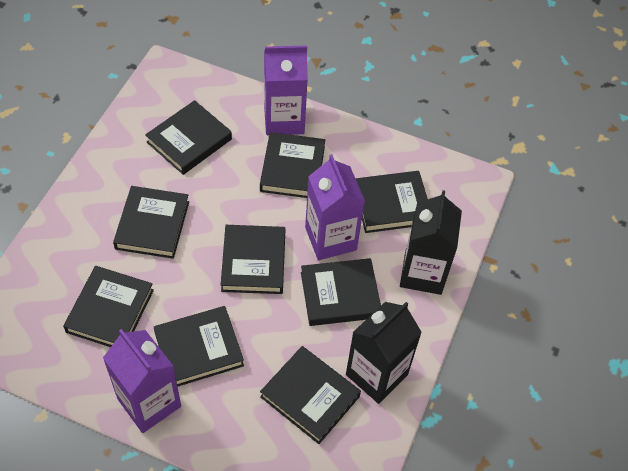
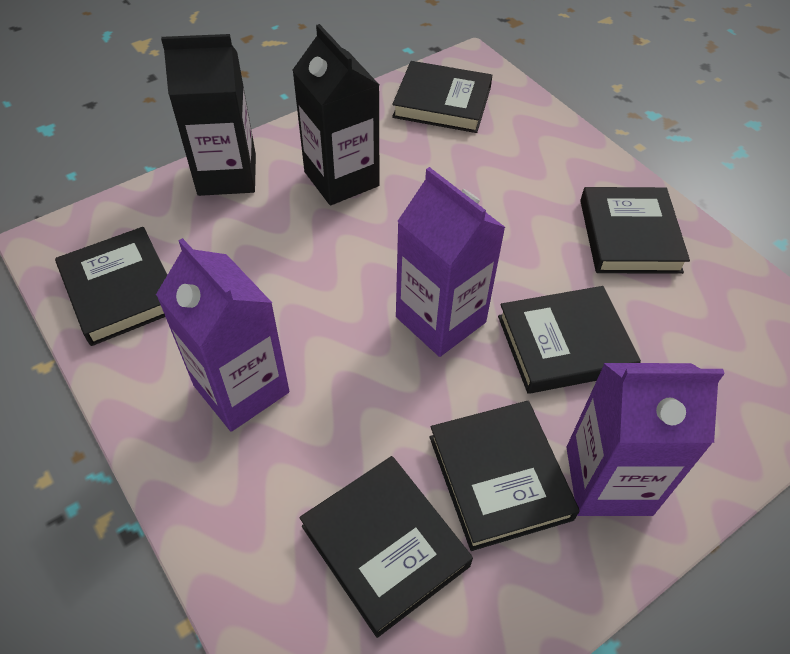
black book: [63,266,154,347] [113,186,189,259] [145,100,232,175] [154,306,244,387] [221,225,285,294] [260,132,325,198] [260,346,361,444] [301,258,381,326] [355,171,427,233] = 9 -> [55,227,167,346] [299,456,473,638] [392,61,492,133] [429,401,580,551] [498,286,641,394] [580,187,690,274] = 6

